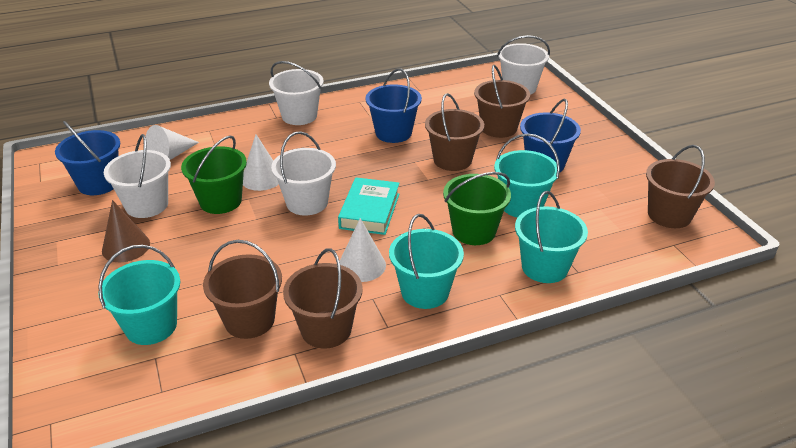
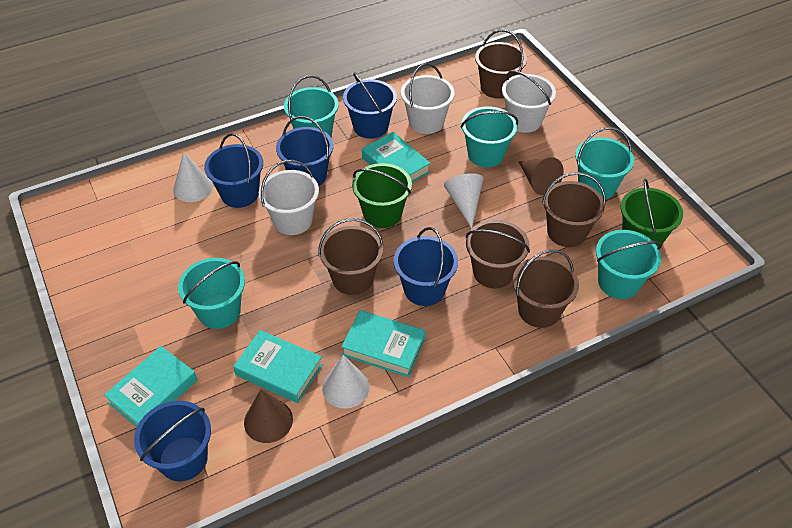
blue bucket: [55,121,120,195] [366,68,422,143] [520,99,581,172] = 3 -> [134,401,211,481] [204,133,263,208] [276,116,333,186] [343,73,397,139] [394,227,458,306] = 5
brown cone: [102,200,150,262] = 1 -> [244,389,293,443] [519,157,564,195] = 2
turquoise book: [338,177,400,235] = 1 -> [104,346,197,427] [233,330,323,403] [341,310,426,377] [362,132,431,183] = 4
turquoise bucket: [98,245,180,345] [389,214,464,309] [494,133,560,218] [515,191,588,283] = 4 -> [178,258,245,329] [284,75,339,137] [461,106,518,167] [575,127,634,199] [596,230,662,299] = 5
white bucket: [104,134,171,218] [269,61,324,125] [271,131,336,216] [497,35,550,95] = 4 -> [259,160,319,235] [401,63,455,134] [502,70,556,133] = 3

